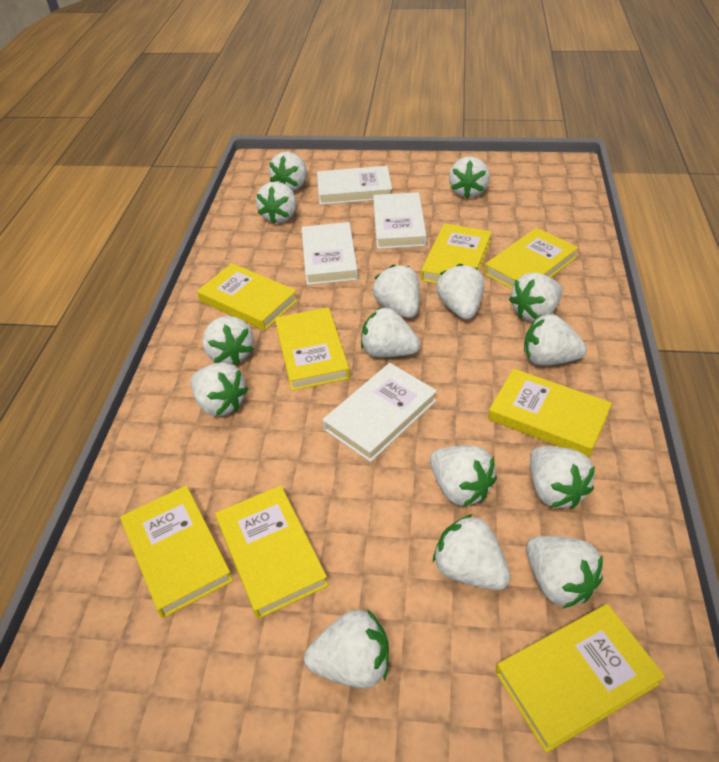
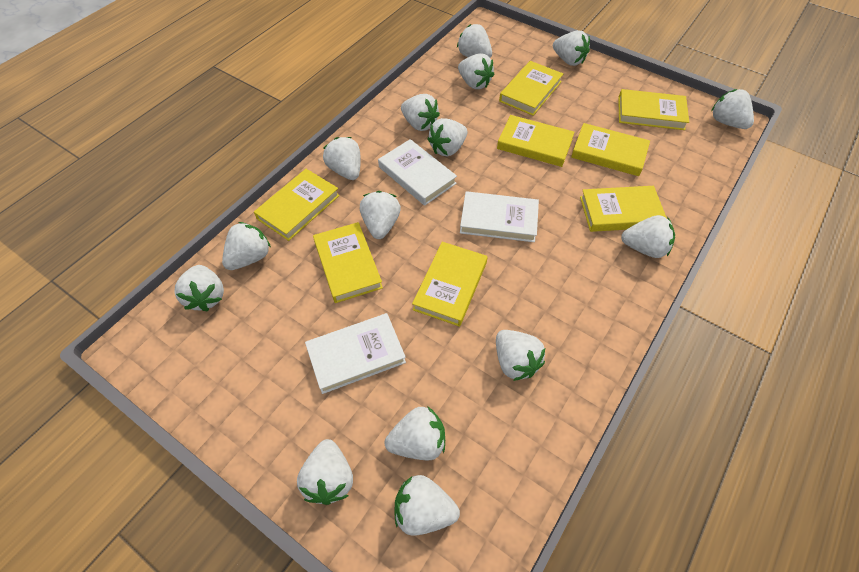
white book: [302,222,358,285] [317,166,392,205] [323,363,437,462] [373,192,427,249] = 4 -> [305,313,406,394] [378,139,457,206] [460,191,539,242] = 3

